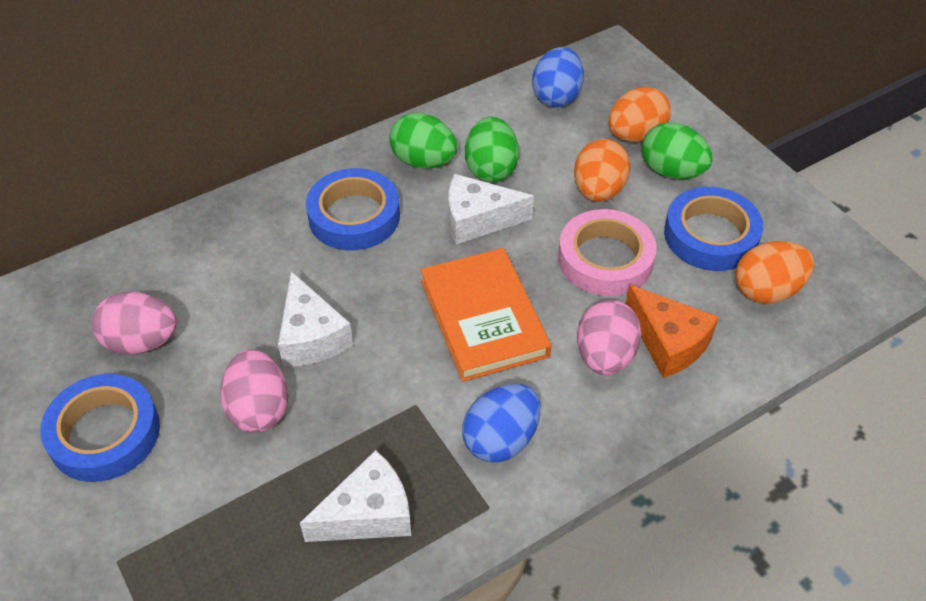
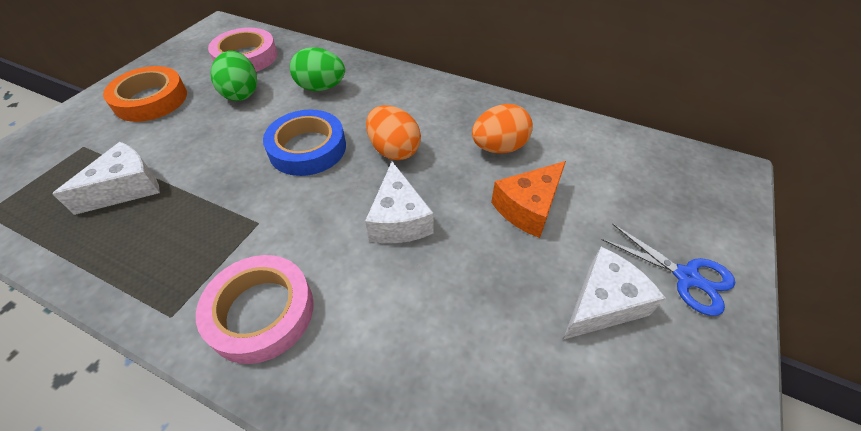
blue egg: [462,384,541,463] [532,47,584,107] = 2 -> none = 0
blue scissors: none = 0 -> [602,224,735,316] = 1
blue tape: [40,374,160,482] [306,168,400,250] [664,187,763,271] = 3 -> [263,110,346,176] = 1
green egg: [389,113,457,168] [465,117,519,183] [642,122,713,179] = 3 -> [211,51,257,101] [290,47,345,91] = 2
orange book: [420,248,551,382] = 1 -> none = 0
orange egg: [574,139,631,202] [609,87,671,142] [735,241,814,304] = 3 -> [366,105,421,160] [472,104,533,153] = 2
orange tape: none = 0 -> [103,66,187,122] = 1
pink egg: [92,292,177,354] [220,349,288,433] [577,300,641,375] = 3 -> none = 0
pink tape: [558,209,657,296] = 1 -> [196,255,314,364] [208,28,277,72] = 2

